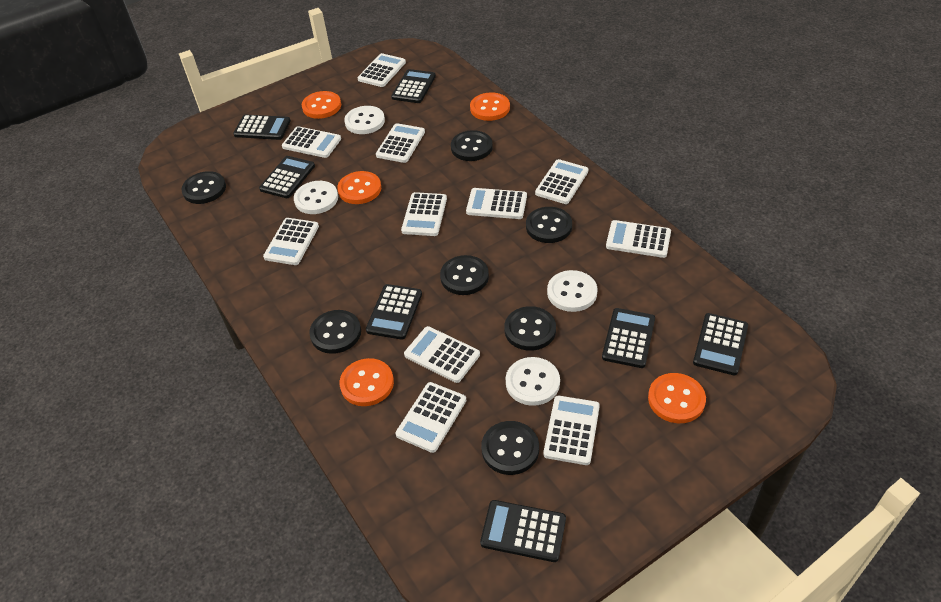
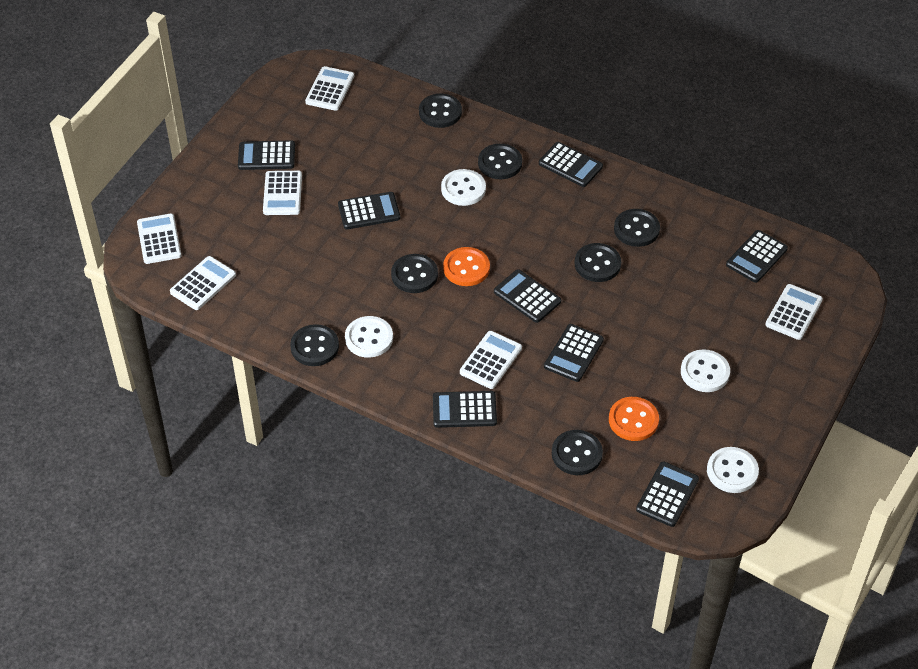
black calculator: [233,115,291,140] [259,156,315,198] [366,284,422,339] [391,69,436,103] [480,500,566,562] [602,308,655,368] [693,313,748,375] = 7 -> [238,140,295,170] [338,192,400,229] [433,391,497,428] [494,269,561,323] [539,142,603,187] [544,324,604,382] [636,461,699,527] [726,230,788,283] = 8
orange button: [302,91,341,119] [337,171,381,204] [340,358,394,406] [470,93,510,121] [648,373,706,423] = 5 -> [443,247,490,286] [609,397,659,441] = 2
white calculator: [263,218,319,265] [282,126,341,158] [358,53,406,87] [376,123,425,163] [395,382,466,453] [401,192,447,236] [404,326,480,383] [466,188,527,219] [535,159,588,204] [543,396,600,465] [606,220,671,258] = 11 -> [137,214,181,264] [170,256,236,310] [263,171,302,215] [305,66,354,111] [460,331,522,389] [765,284,823,340] = 6

